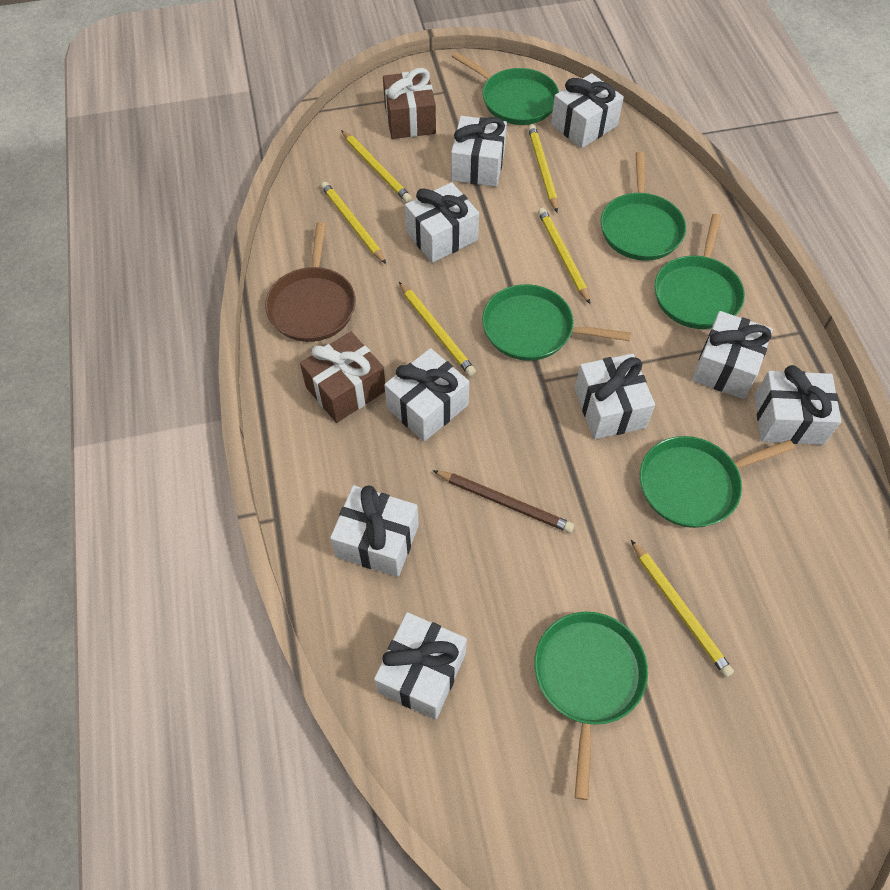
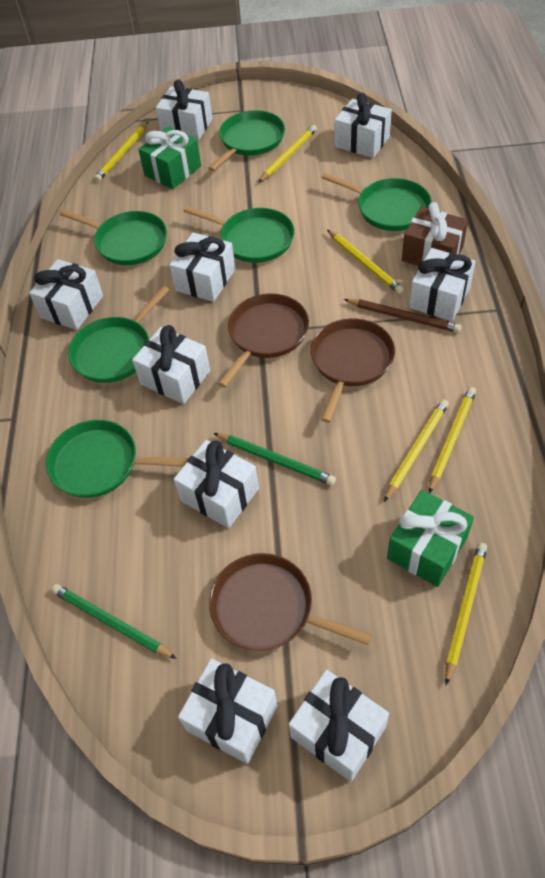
brown gift: [300,332,385,423] [383,68,436,139] = 2 -> [402,202,468,266] = 1
brown pan: [265,222,356,342] = 1 -> [209,553,372,651] [218,294,309,387] [311,318,395,423] = 3
green gift: none = 0 -> [138,126,201,189] [387,490,474,587] = 2
green pencil: none = 0 -> [51,584,177,659] [214,433,336,486] = 2

